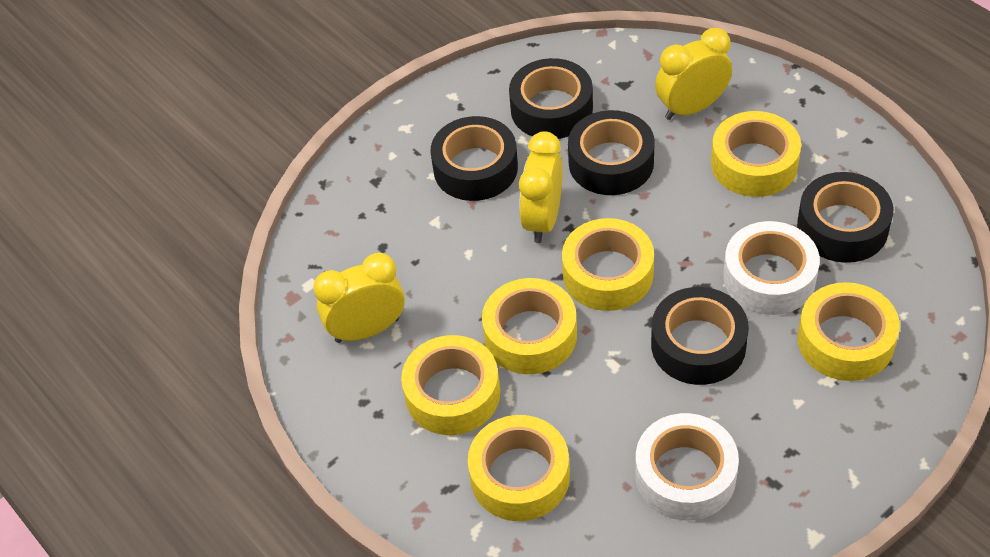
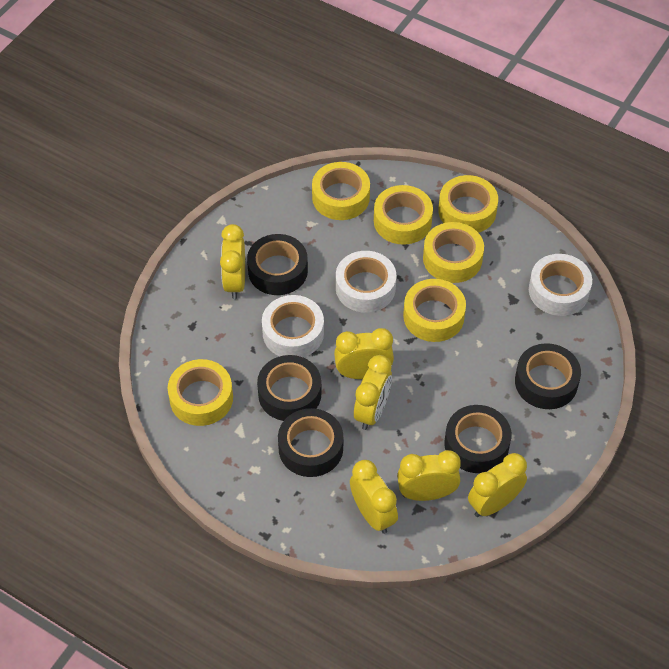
white tape: [635,413,739,520] [723,221,820,315] = 2 -> [262,295,324,357] [336,251,396,313] [529,254,592,316] = 3
yellow clock: [313,253,405,343] [519,131,563,243] [655,28,732,120] = 3 -> [220,224,245,299] [334,328,394,379] [350,460,398,534] [354,355,392,430] [397,450,461,501] [468,453,527,517] = 6

